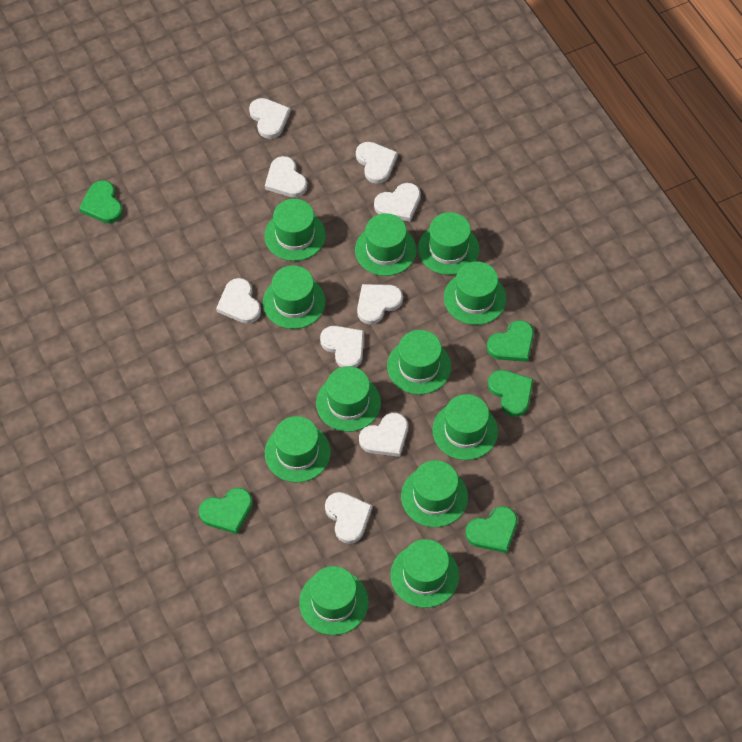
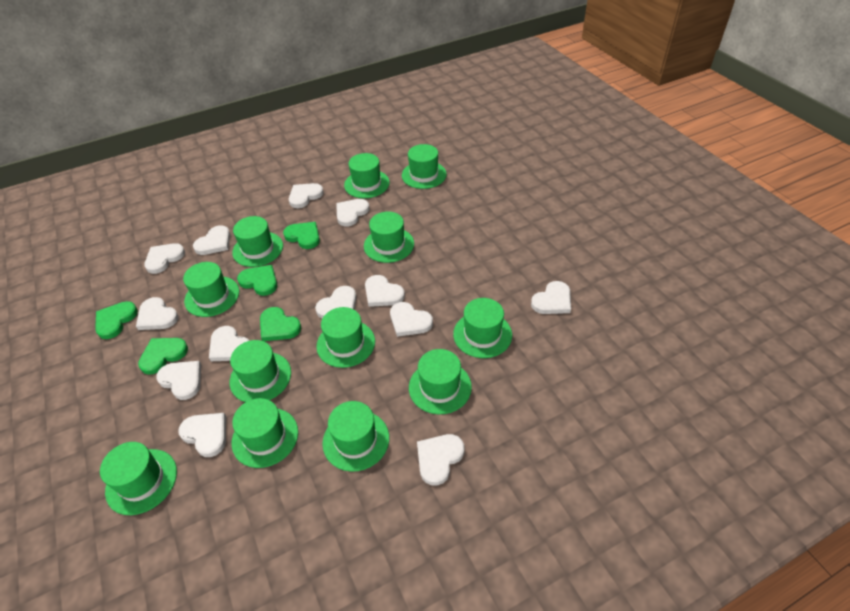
white heart: [216,278,261,324] [249,98,291,139] [265,156,307,197] [320,326,364,367] [325,492,372,544] [356,142,398,184] [357,284,403,324] [359,413,408,457] [374,183,421,222] = 9 -> [136,297,178,330] [144,243,185,274] [156,361,201,400] [178,413,226,457] [193,225,230,255] [209,326,249,361] [289,183,324,208] [315,286,356,318] [336,199,370,226] [365,275,405,307] [390,302,433,337] [417,434,465,485] [531,281,571,314] = 13

